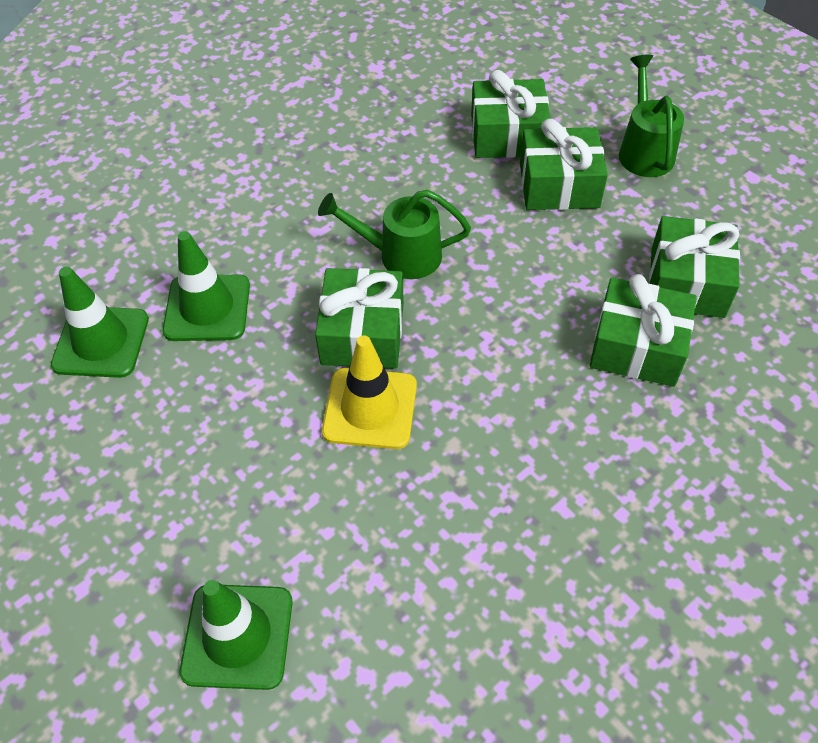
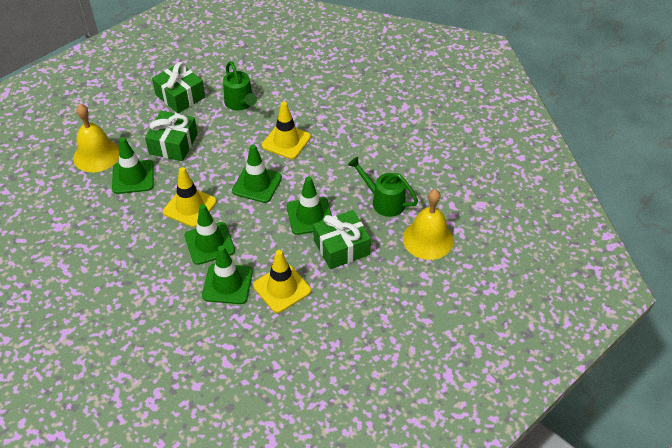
green gift: [315,268,404,369] [471,70,551,158] [520,119,608,210] [589,274,697,387] [649,216,740,318] = 5 -> [145,111,198,161] [152,62,205,113] [313,210,371,269] = 3
green traffic cone: [51,267,149,378] [163,231,250,341] [180,580,292,690] = 3 -> [112,137,154,194] [184,204,235,265] [202,245,253,304] [232,144,282,203] [287,176,332,235] = 5
yellow bell: none = 0 -> [73,104,119,172] [403,189,454,260] = 2
yellow traffic cone: [322,335,417,449] = 1 -> [163,167,217,227] [253,250,311,313] [262,102,311,159] = 3

